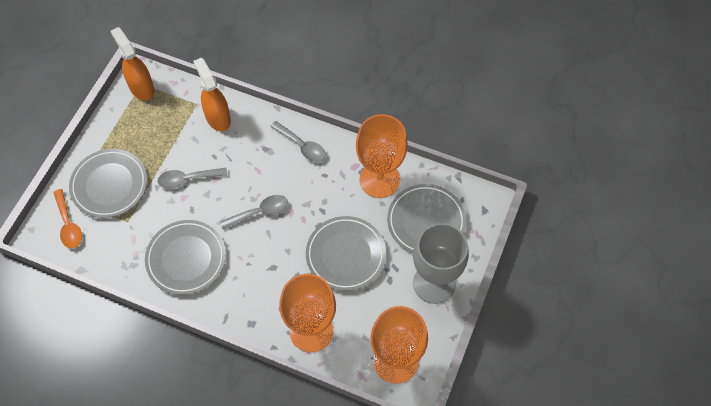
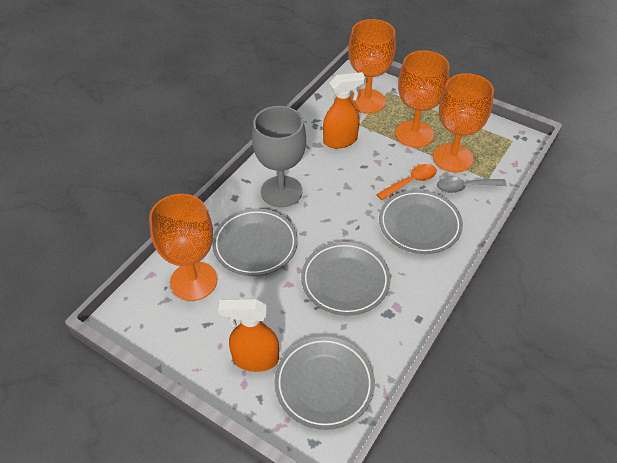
grey spoon: [157,168,227,189] [220,195,288,229] [270,121,326,162] = 3 -> [437,177,507,193] = 1
orange goblet: [279,274,336,352] [356,114,408,198] [370,306,428,384] = 3 -> [149,194,217,301] [348,19,396,114] [395,50,449,148] [433,73,494,172] = 4

